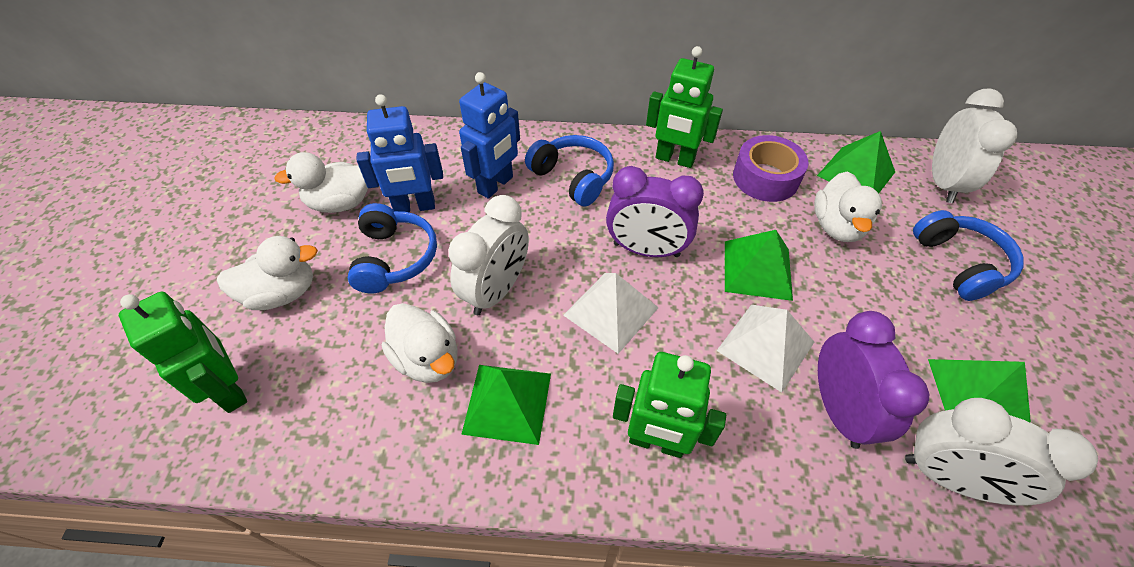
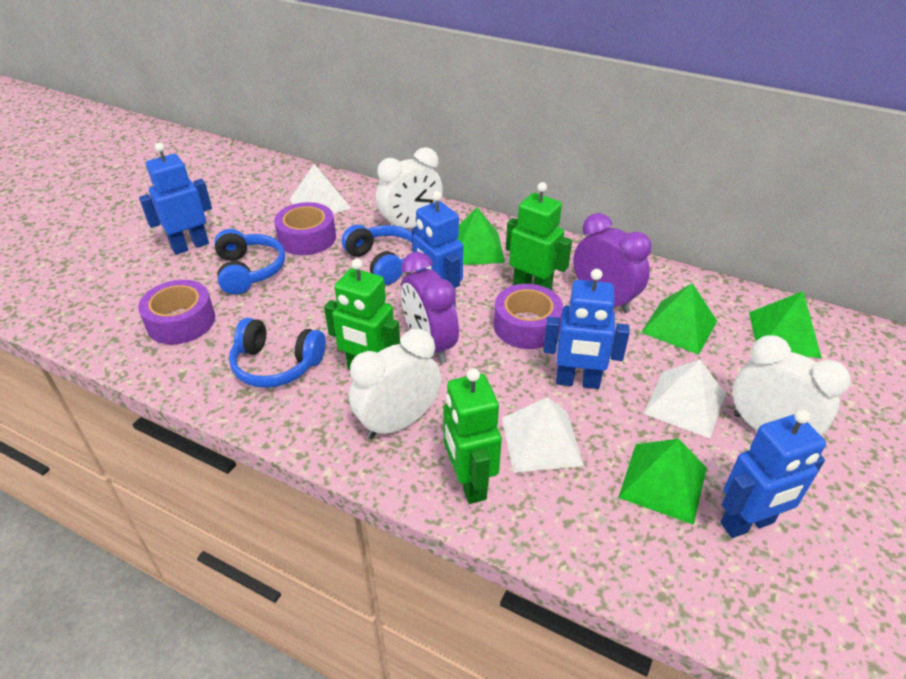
blue robot: [356,94,443,212] [459,72,520,199] = 2 -> [139,143,212,255] [412,191,463,305] [543,269,630,389] [720,409,826,538] = 4
purple tape: [733,135,808,202] = 1 -> [138,280,215,344] [274,202,336,255] [494,284,563,349] = 3
white duck: [217,236,318,310] [274,152,368,213] [382,303,458,383] [814,172,882,242] = 4 -> none = 0
white pyramid: [563,273,659,354] [717,305,814,393] = 2 -> [289,164,351,214] [502,397,584,473] [643,360,726,438] = 3

